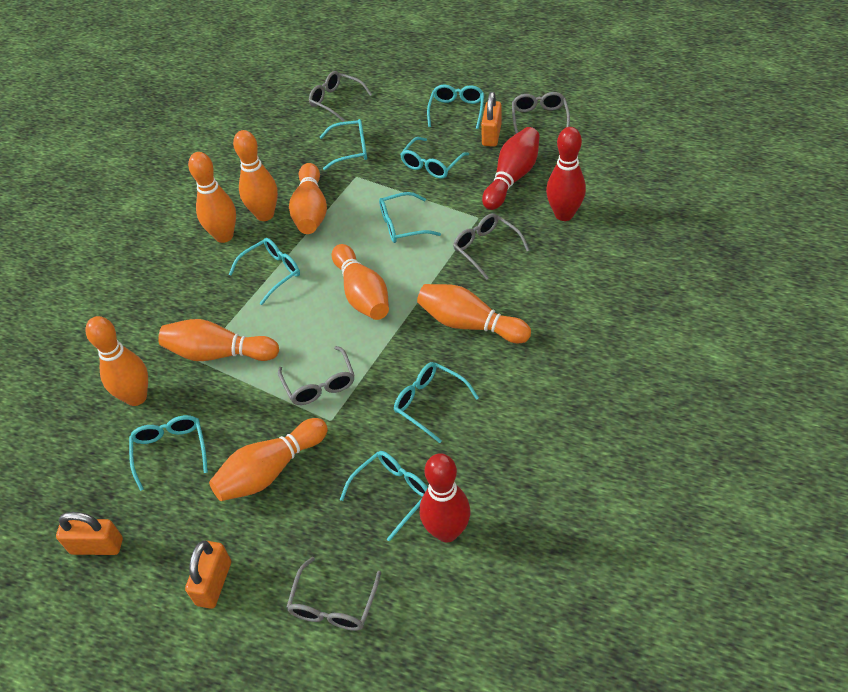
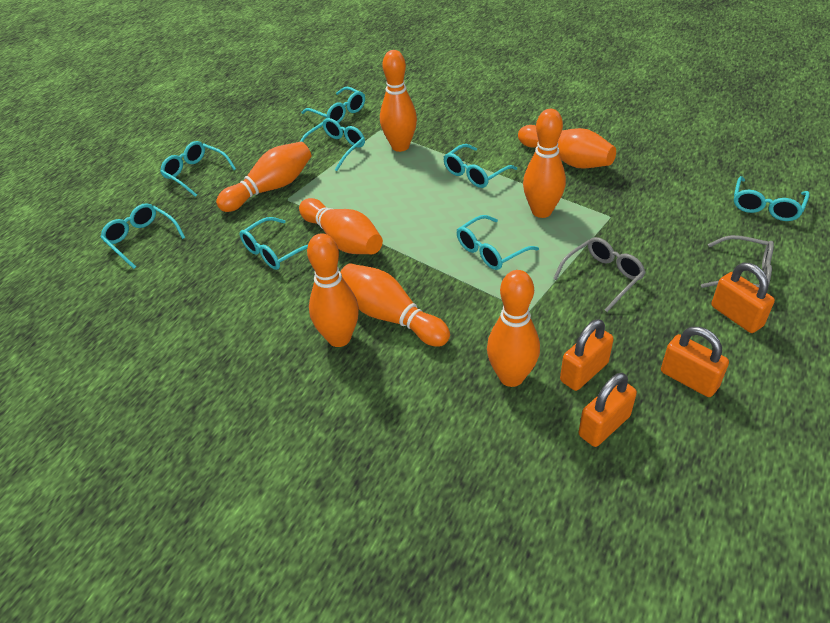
grey glasses: [278,346,354,405] [286,557,381,631] [309,71,372,122] [453,213,529,280] [512,92,570,134] = 5 -> [553,237,646,312] [701,235,774,288] = 2
orange padlock: [56,512,123,555] [185,541,231,609] [481,92,502,147] = 3 -> [560,319,614,391] [578,373,637,447] [661,327,729,397] [711,263,775,333] = 4
red bowling pin: [420,453,470,542] [482,127,540,210] [546,127,586,221] = 3 -> none = 0

